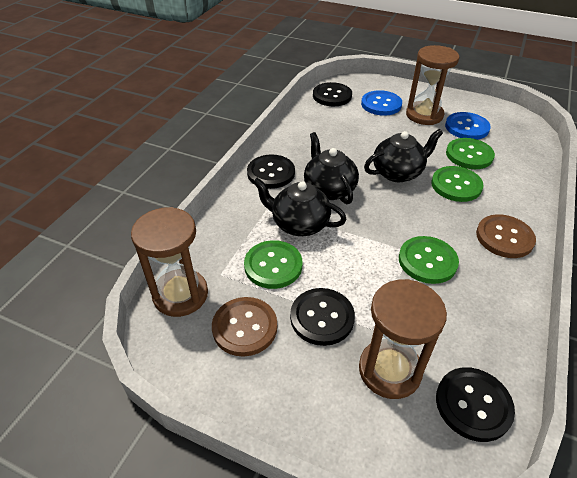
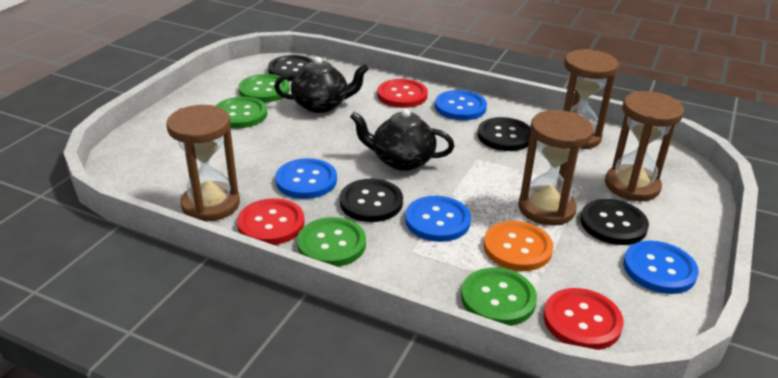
black teapot: [253,178,346,236] [304,132,359,204] [364,129,443,182] = 3 -> [274,57,369,113] [350,109,454,171] = 2
blue button: [361,90,402,116] [445,112,491,140] = 2 -> [275,158,337,199] [405,196,471,242] [435,90,487,120] [623,241,699,294] = 4
brown button: [212,297,277,357] [476,214,536,258] = 2 -> none = 0
brown hourglass: [131,207,208,317] [359,279,447,399] [406,45,459,125] = 3 -> [166,105,240,221] [518,110,593,225] [563,49,619,149] [605,91,684,201] = 4
orange button: none = 0 -> [483,221,553,271] = 1
red button: none = 0 -> [237,198,305,245] [377,79,428,108] [543,288,624,350] = 3

